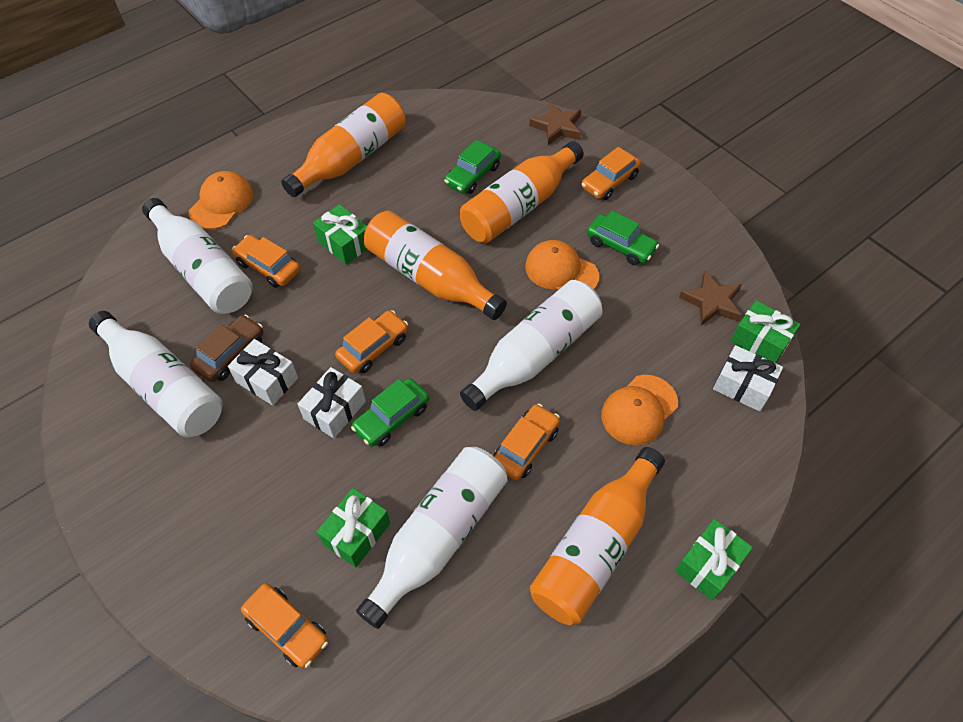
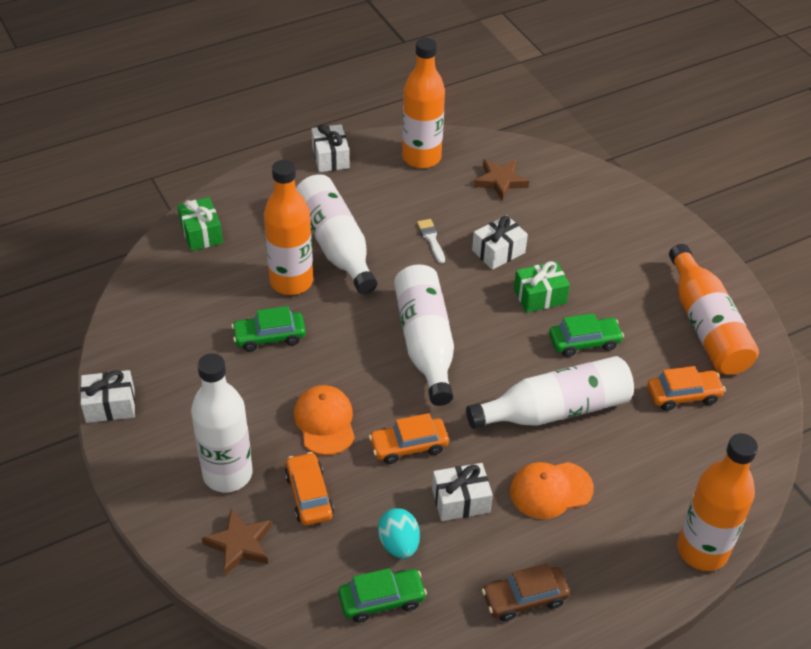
green gift: [313,204,367,265] [317,488,390,567] [675,519,753,600] [731,300,800,363] = 4 -> [177,197,223,251] [514,261,570,313] = 2
orange cap: [189,171,253,229] [525,240,599,290] [601,375,678,445] = 3 -> [294,385,355,455] [510,462,594,519] = 2
orange car: [232,235,300,288] [241,583,328,669] [335,310,408,373] [494,404,560,480] [581,147,641,200] = 5 -> [285,452,334,525] [369,413,449,464] [647,366,726,411] = 3
turquoise egg: none = 0 -> [378,508,420,559] = 1
white brush: none = 0 -> [417,219,445,263] = 1
white gift: [228,339,298,406] [298,367,366,438] [713,345,783,412] = 3 -> [80,370,135,423] [311,124,350,172] [432,463,493,521] [472,215,528,270] = 4

